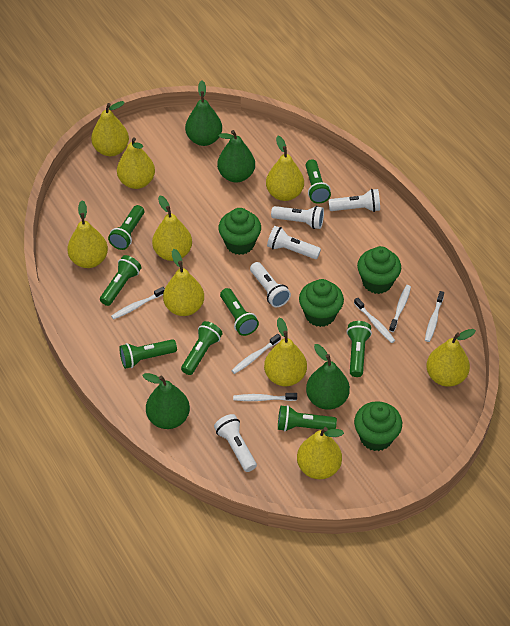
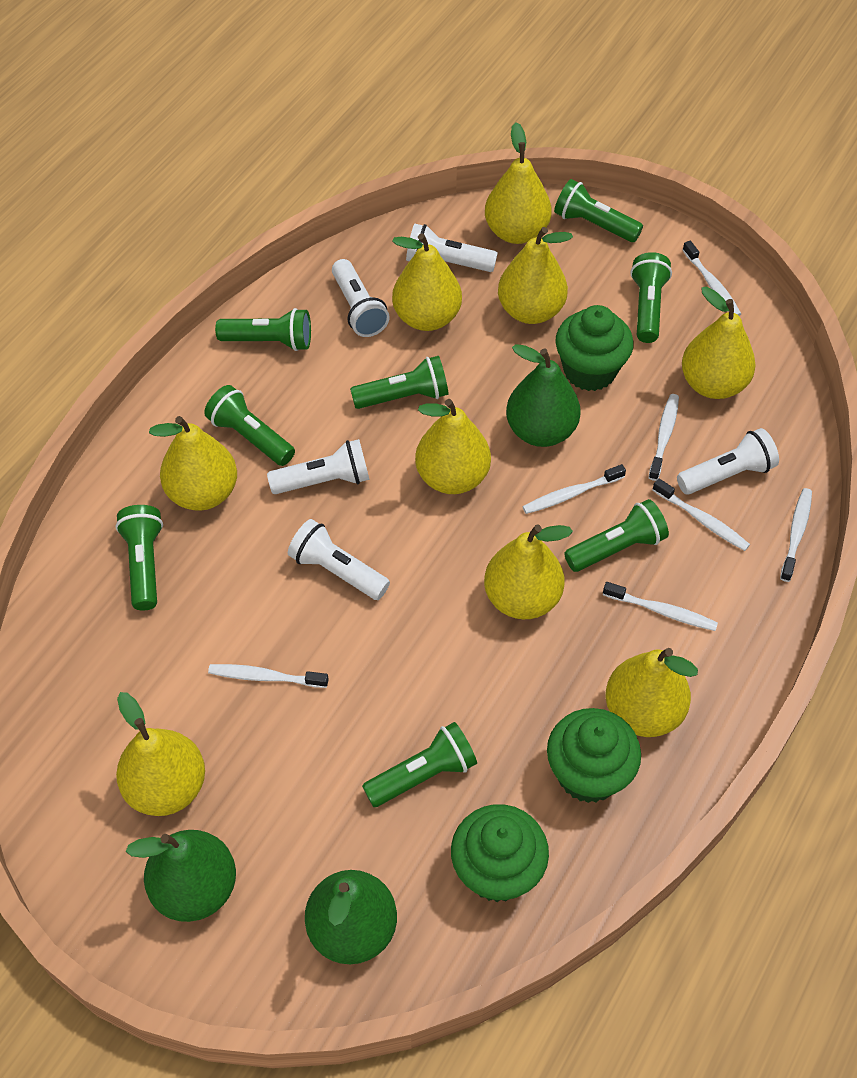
green cupcake: [218,208,261,255] [299,279,344,327] [354,401,402,451] [357,246,401,294] = 4 -> [451,804,549,902] [547,708,641,803] [555,305,633,391] = 3
green pear: [142,373,190,429] [185,80,222,146] [217,130,255,183] [306,344,350,410] = 4 -> [126,830,236,922] [305,870,397,964] [506,344,581,447] = 3
white toothbrush: [111,287,165,320] [231,334,281,374] [233,393,297,401] [354,297,395,343] [389,285,411,332] [425,291,444,342] = 6 -> [208,664,329,688] [522,464,626,514] [603,582,718,631] [649,394,679,481] [653,478,750,551] [683,241,741,316] [780,488,812,582] = 7

